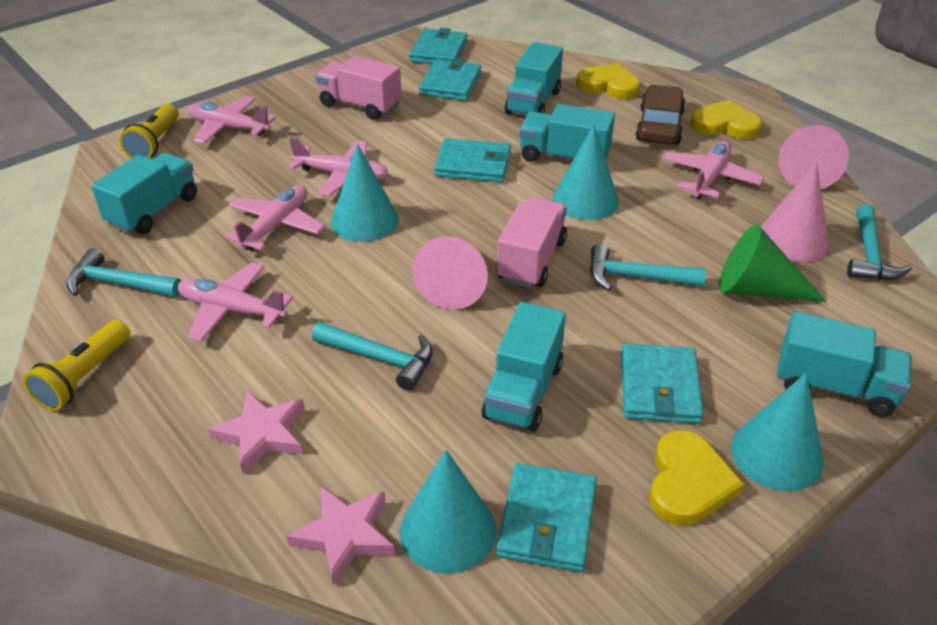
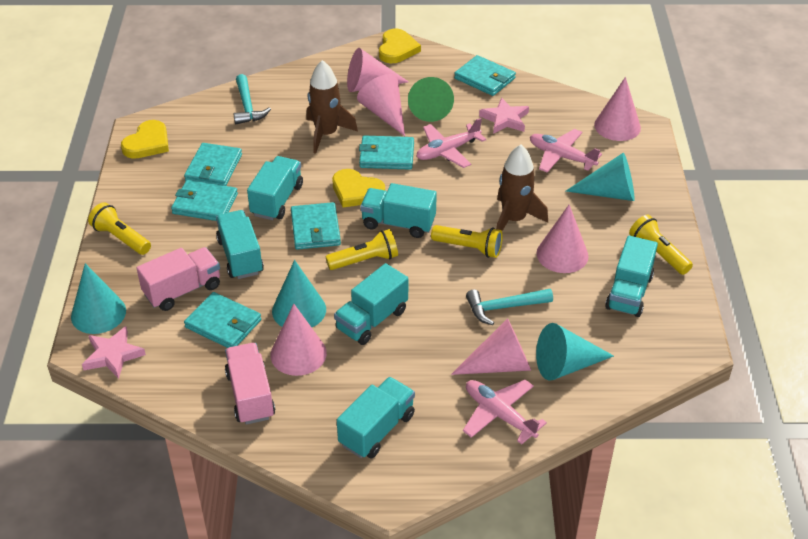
brown car: [636,85,686,145] = 1 -> none = 0
brown rocket: none = 0 -> [306,60,358,154] [496,144,548,231] = 2
pink cone: [412,236,488,310] [761,162,829,262] [779,125,849,189] = 3 -> [271,304,327,376] [347,48,409,92] [357,74,405,136] [451,318,531,375] [536,205,589,273] [594,77,641,141] = 6
pink plane: [178,262,293,342] [187,96,276,144] [224,185,325,250] [288,137,389,197] [662,141,764,199] = 5 -> [416,118,486,168] [463,380,547,445] [530,129,602,173] = 3
turquoise hammer: [66,248,181,297] [312,322,433,391] [590,244,706,291] [847,204,912,280] = 4 -> [233,74,271,124] [466,289,553,325] = 2
turquoise truck: [91,153,197,234] [481,302,566,432] [505,42,563,116] [519,104,615,162] [777,311,912,417] = 5 -> [216,210,264,279] [247,156,303,220] [334,263,408,345] [337,377,415,458] [360,183,437,238] [605,235,658,317] = 6
turquoise wallet: [409,28,467,64] [419,58,481,101] [434,138,511,182] [496,463,597,572] [621,343,704,424] = 5 -> [171,180,238,221] [184,143,242,186] [184,292,261,348] [291,202,341,250] [359,135,414,170] [454,55,516,96] = 6
yellow flashlight: [23,320,130,411] [119,104,179,158] = 2 -> [88,202,151,255] [325,229,398,270] [431,225,503,258] [629,215,693,275] = 4

